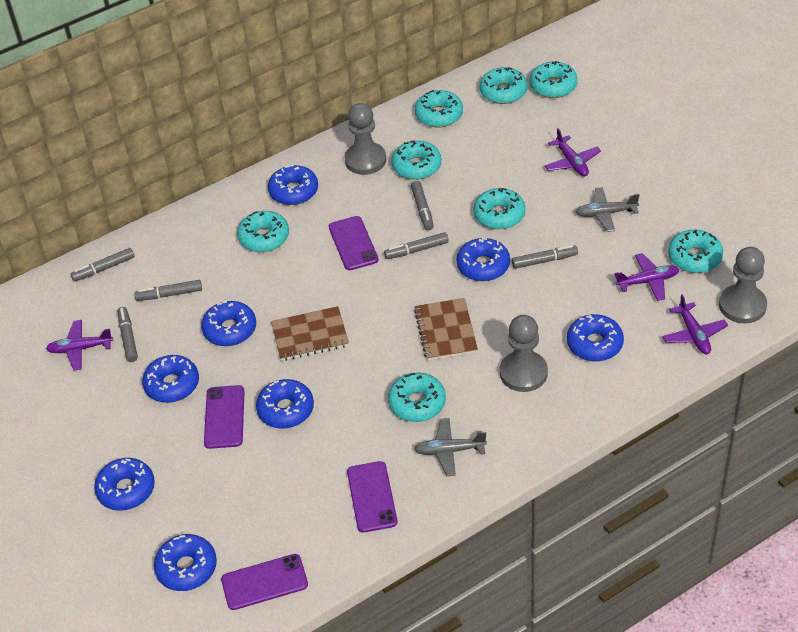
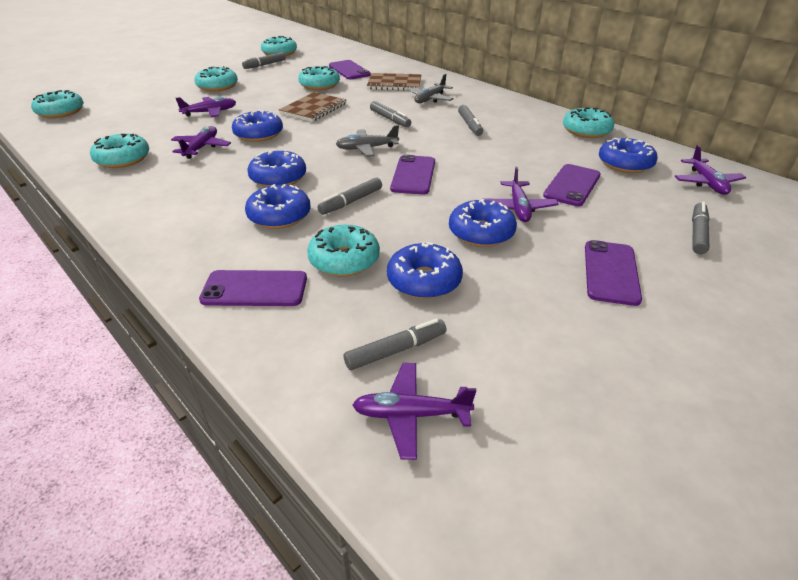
blue donut: [94,458,155,511] [142,355,199,403] [154,534,217,591] [201,301,256,346] [256,379,314,429] [268,165,318,205] [456,238,510,281] [567,314,624,361] = 8 -> [232,110,283,142] [245,184,311,229] [248,151,306,187] [387,242,463,299] [449,199,517,247] [599,138,658,173] = 6
grey pawn: [344,103,386,175] [500,315,548,392] [719,247,767,323] = 3 -> none = 0
purple phone: [204,385,245,449] [221,554,308,610] [329,216,378,270] [347,461,398,533] = 4 -> [199,270,307,306] [329,60,371,79] [390,155,435,195] [543,164,601,206] [585,240,642,306] = 5
purple plane: [46,320,113,371] [545,128,601,177] [614,253,680,301] [662,294,728,354] = 4 -> [171,126,231,159] [176,97,236,117] [352,363,476,460] [484,167,559,222] [674,145,746,195] = 5
turquoise donut: [237,211,289,252] [388,373,446,422] [391,140,442,180] [415,90,463,127] [473,188,526,229] [480,67,528,104] [530,61,578,98] [668,230,723,273] = 8 -> [31,90,84,118] [90,134,149,168] [194,66,238,91] [261,36,297,56] [298,66,340,90] [307,225,380,276] [563,107,614,138] = 7

